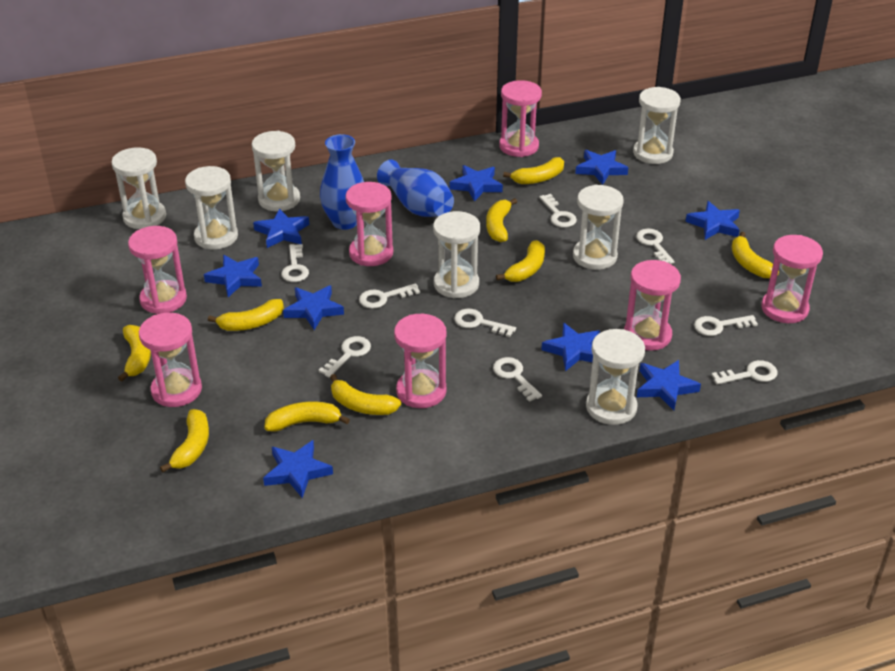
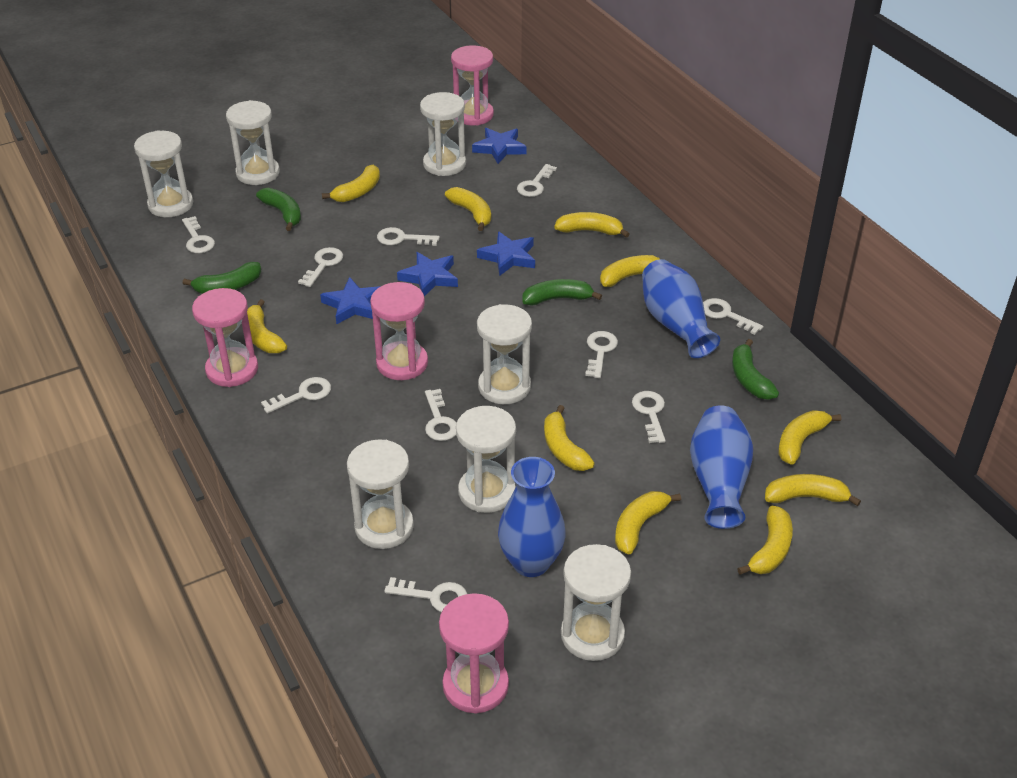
blue star: [204,255,262,297] [253,208,309,248] [263,440,333,498] [283,285,344,330] [450,165,503,202] [541,323,600,371] [575,150,628,185] [637,360,701,410] [686,201,740,240] = 9 -> [320,277,381,324] [397,252,458,296] [472,128,527,164] [477,231,535,276] = 4
blue vase: [320,134,364,230] [377,160,454,217] = 2 -> [498,457,566,577] [642,259,720,358] [690,405,753,529] = 3
green banana: none = 0 -> [183,262,261,294] [256,188,301,231] [522,279,602,306] [732,339,779,400] = 4
pink hourglass: [128,226,187,314] [139,313,202,407] [345,182,393,266] [394,314,447,408] [499,80,542,157] [624,260,681,351] [761,235,823,323] = 7 -> [192,288,258,387] [370,282,428,380] [439,593,509,714] [451,45,494,126] = 4
white key: [281,244,309,282] [319,336,371,378] [359,283,420,309] [454,309,516,337] [493,357,542,402] [539,194,577,228] [636,229,675,264] [694,315,758,336] [712,360,777,385] = 9 -> [182,216,215,253] [261,377,331,414] [298,247,343,287] [377,227,440,246] [384,577,467,612] [425,389,457,441] [517,164,557,197] [585,331,618,378] [632,391,666,443] [703,298,764,335] = 10
yellow banana: [118,325,151,382] [160,409,209,472] [208,299,284,331] [264,402,350,432] [330,374,401,415] [486,198,517,242] [496,240,545,282] [503,157,564,184] [731,232,779,278] = 9 -> [247,299,287,353] [322,165,380,202] [445,187,491,231] [544,405,595,471] [554,212,630,238] [600,255,660,287] [615,491,681,555] [737,506,793,575] [765,474,861,506] [778,410,841,465] = 10

